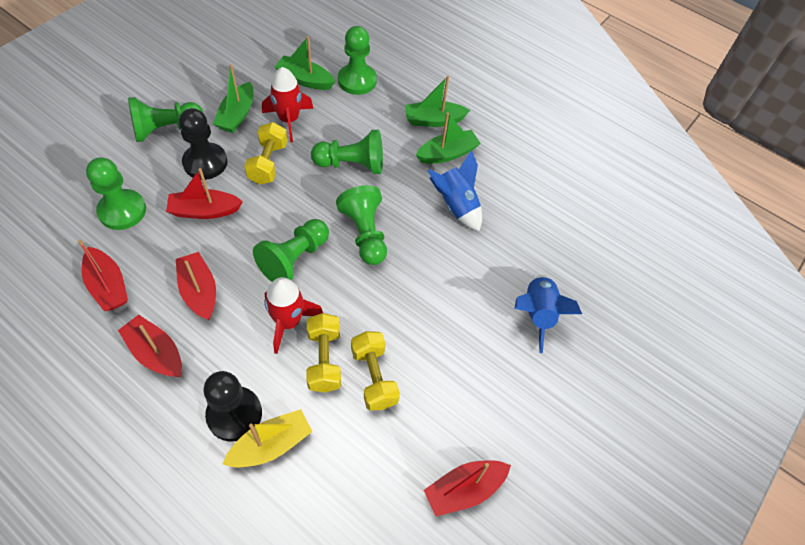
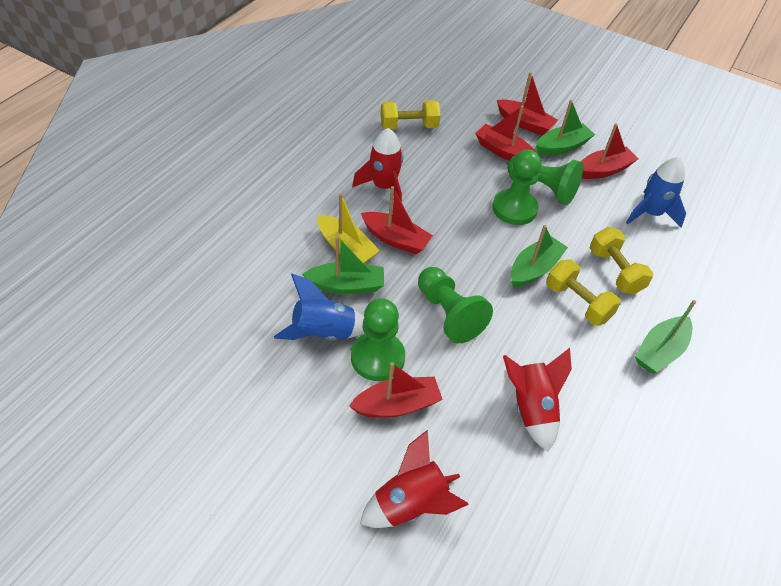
black pawn: [179,108,227,180] [203,371,262,442] = 2 -> none = 0
green pawn: [86,157,146,230] [128,97,203,142] [253,219,329,282] [311,130,383,174] [336,185,387,265] [338,26,377,95] = 6 -> [351,298,405,381] [418,267,493,343] [492,150,541,225] [507,155,583,205] = 4
red rocket: [262,67,314,142] [264,277,323,354] = 2 -> [352,128,403,202] [360,430,469,528] [503,348,572,451] = 3

